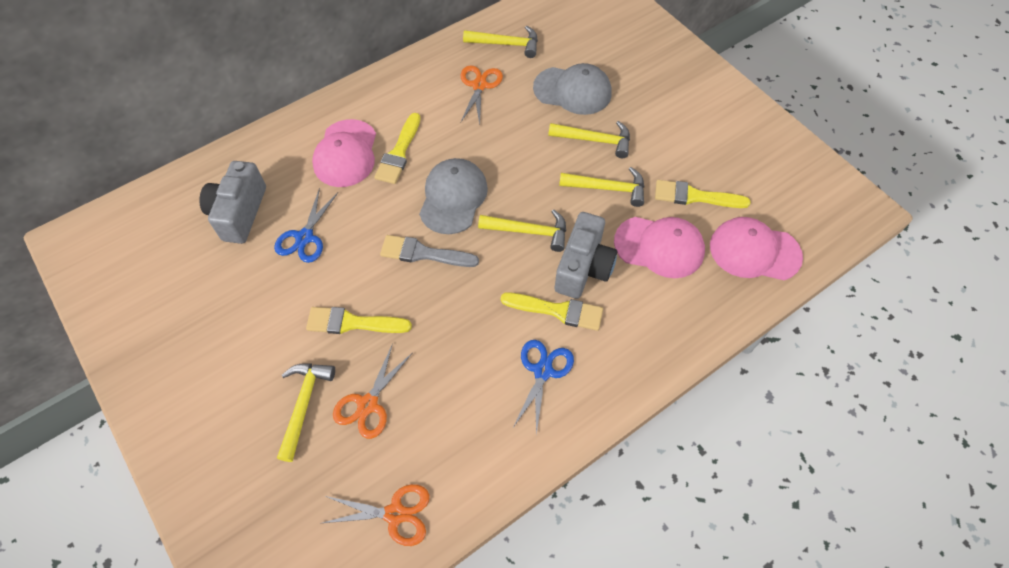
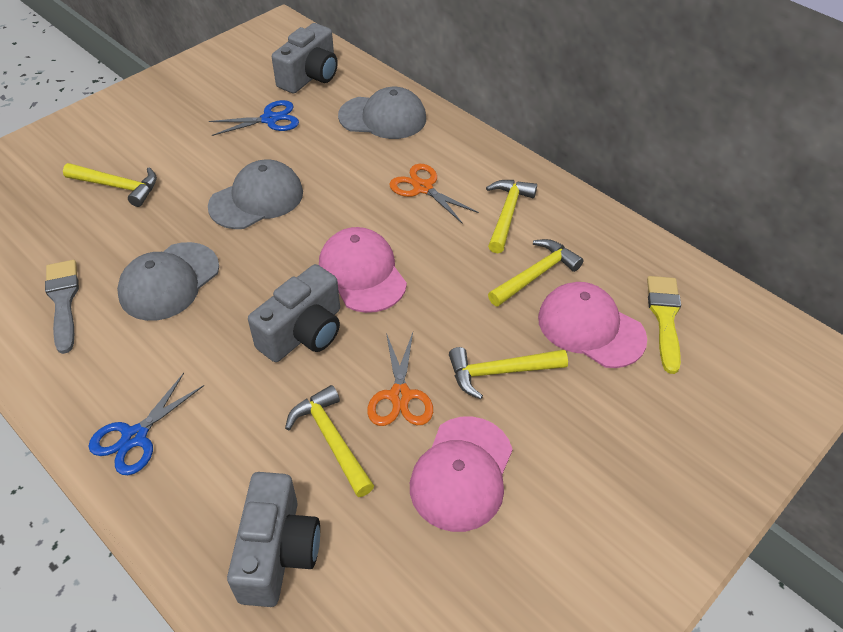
grey camera: [199,161,266,244] [555,212,618,299] = 2 -> [227,472,320,607] [248,264,340,362] [272,23,338,93] = 3
grey cap: [419,158,488,234] [533,63,612,115] = 2 -> [117,242,219,321] [208,160,303,229] [338,87,426,139] = 3
orange scissors: [322,484,430,546] [333,343,413,439] [461,65,503,124] = 3 -> [367,332,433,426] [390,164,479,224] = 2
yellow brush: [306,307,412,334] [374,113,420,184] [501,293,603,331] [655,180,751,208] = 4 -> [647,276,681,374] = 1

